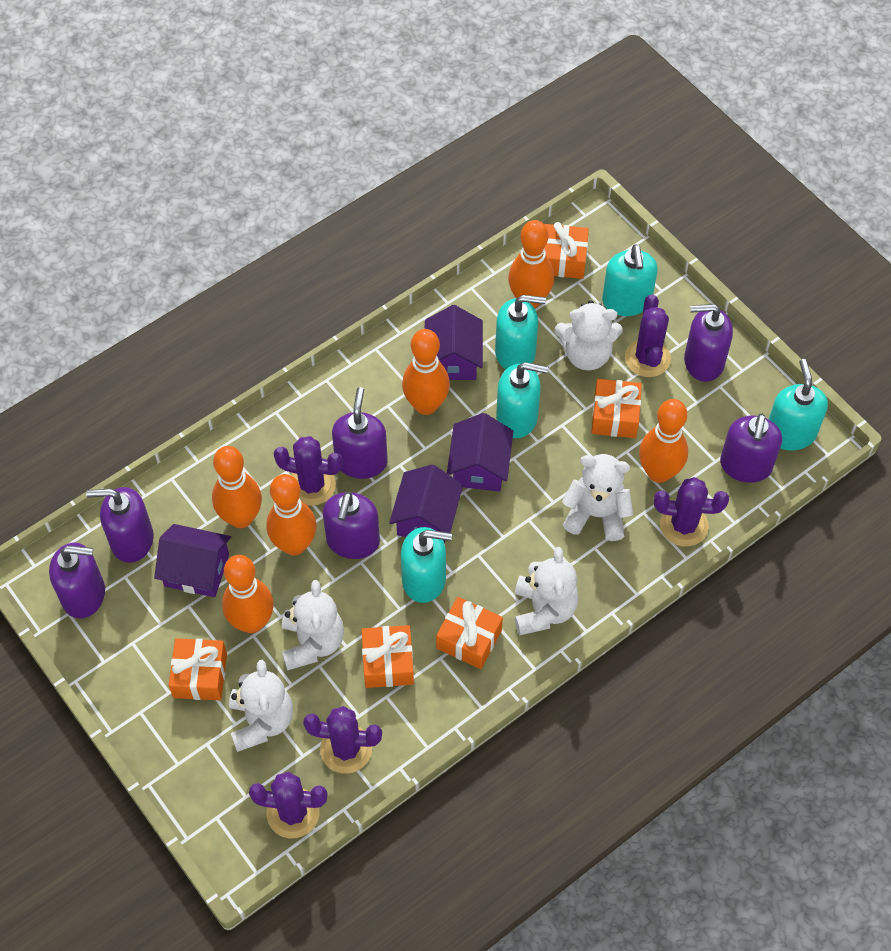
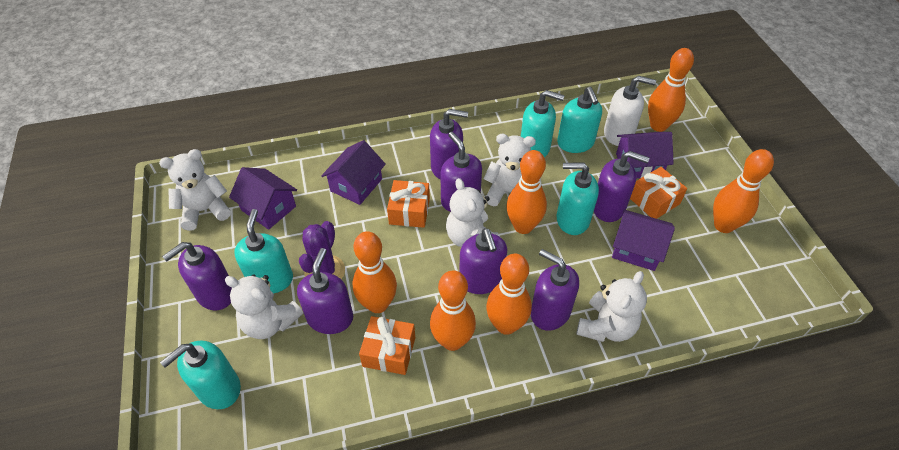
orange gift: [169,638,227,700] [362,625,414,688] [436,597,503,669] [544,222,589,279] [591,379,642,438] = 5 -> [359,316,415,375] [387,180,430,228] [630,167,687,219] = 3
purple cactus: [249,772,328,838] [273,436,343,506] [303,706,382,774] [625,294,671,377] [654,477,729,546] = 5 -> [299,221,345,279] = 1
purple soap dispenser: [49,542,105,618] [86,487,153,563] [323,492,380,559] [332,387,388,479] [684,304,733,382] [720,414,782,483] = 6 -> [162,242,232,310] [297,248,353,334] [430,109,468,179] [440,132,482,212] [459,228,507,294] [531,249,579,331] [594,151,649,222] = 7
white soap dispenser: none = 0 -> [604,76,656,146] = 1

